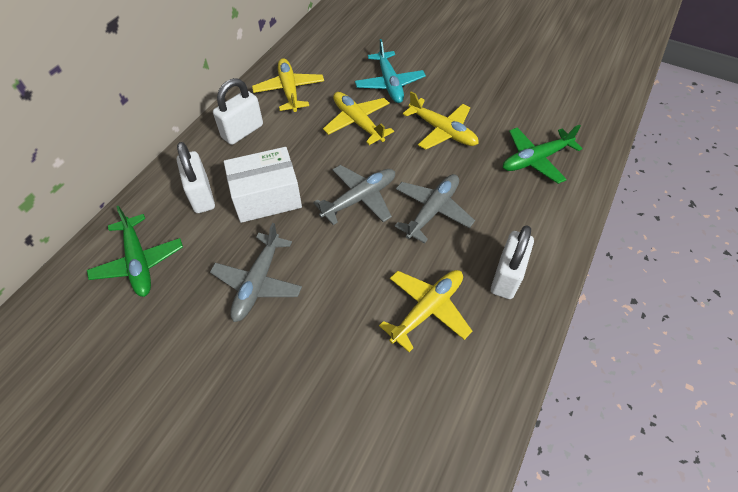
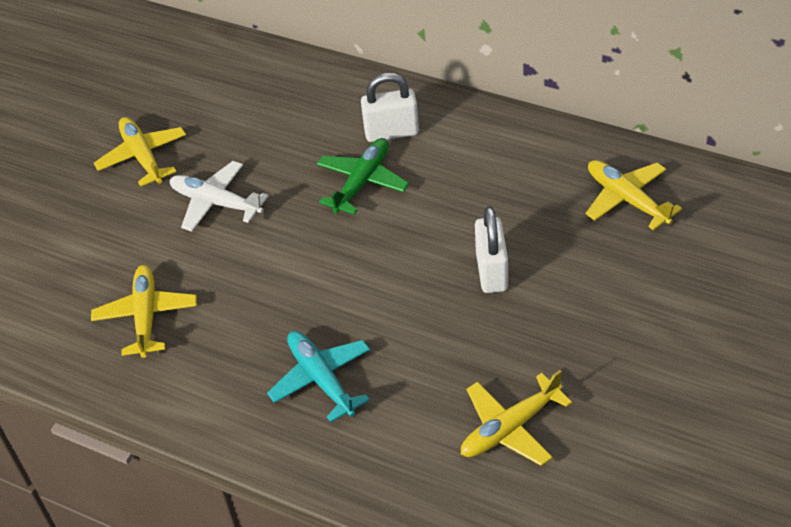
green plane: [87,206,183,297] [503,125,583,184] = 2 -> [317,138,409,215] = 1
grey plane: [210,223,302,322] [313,165,395,225] [394,174,475,243] = 3 -> none = 0
white box: [224,147,302,223] = 1 -> none = 0
white padlock: [177,142,215,213] [213,78,263,145] [491,225,534,299] = 3 -> [361,73,419,142] [475,206,508,293] = 2
white plane: none = 0 -> [170,161,269,232] = 1

